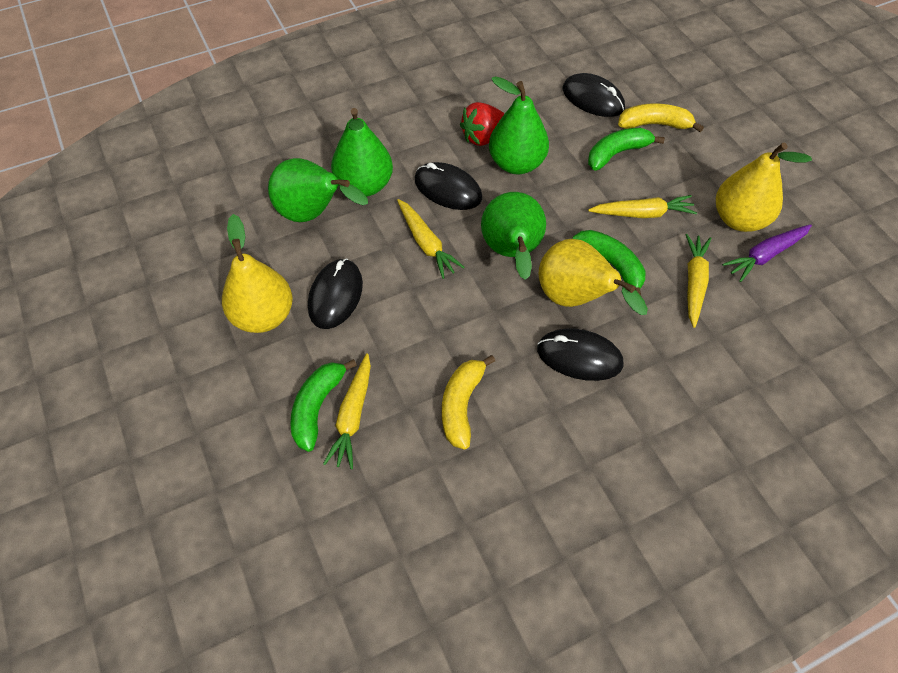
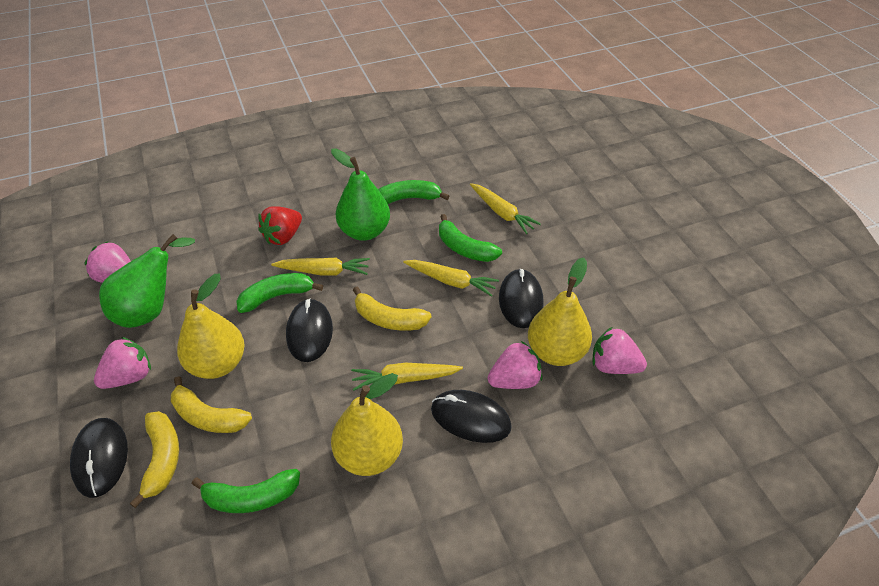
green banana: [290,359,357,452] [572,230,646,296] [588,128,665,171] = 3 -> [192,469,300,513] [236,273,323,313] [378,180,449,204] [439,214,502,262] = 4
green pear: [268,158,368,222] [331,108,393,197] [481,192,546,280] [489,76,549,174] = 4 -> [99,234,195,328] [331,148,390,241] = 2
pink strawberry: none = 0 -> [85,242,131,283] [94,337,151,389] [488,341,542,389] [593,327,647,374] = 4
purple carrot: [722,224,812,282] = 1 -> none = 0
yellow banana: [442,355,495,450] [618,103,704,132] = 2 -> [130,411,179,508] [171,376,252,433] [353,287,432,331] = 3

